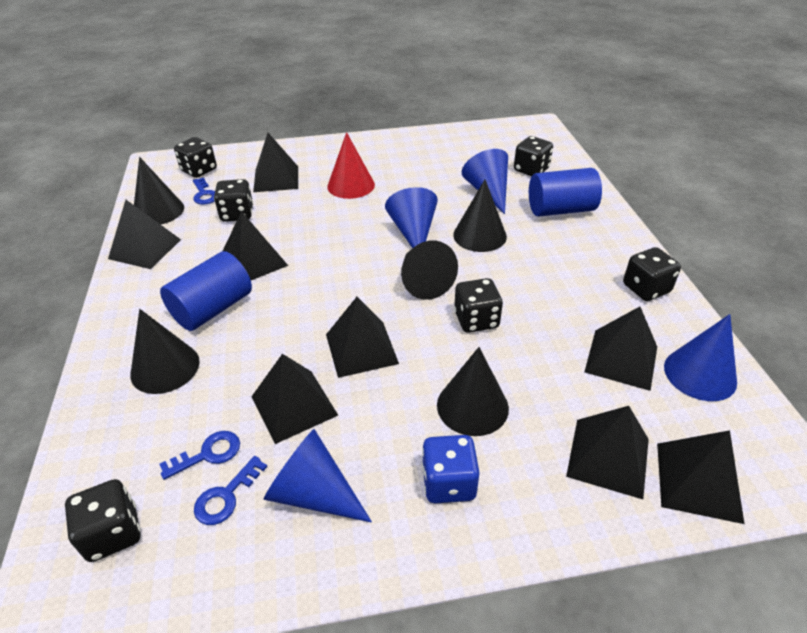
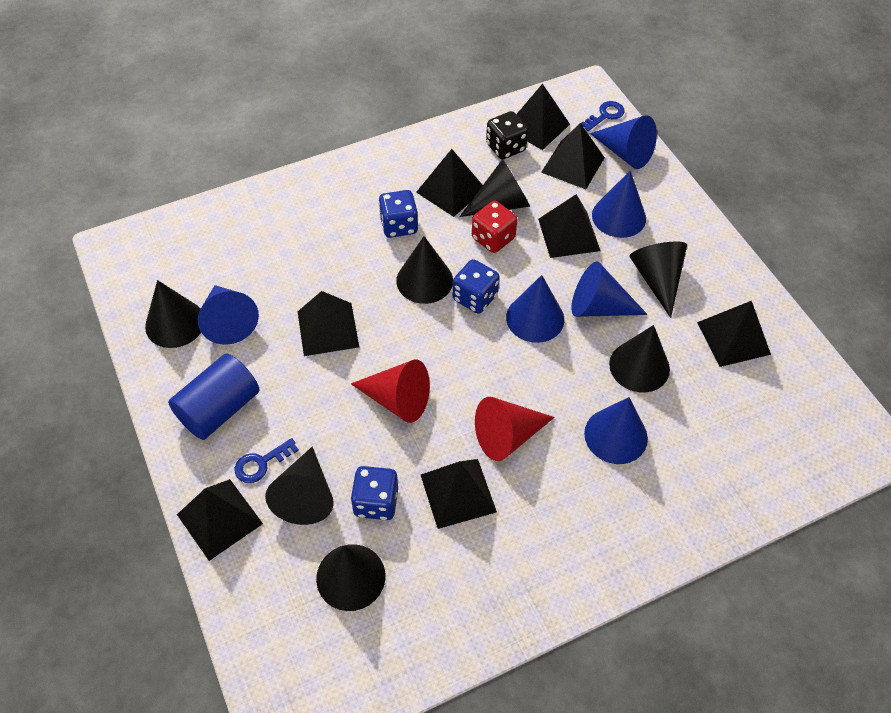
black cone: [130,309,200,394] [134,157,184,225] [401,241,458,300] [437,347,509,436] [453,180,507,252] = 5 -> [145,280,201,348] [265,447,334,525] [316,544,385,611] [396,236,453,304] [460,159,530,217] [609,325,670,392] [629,241,687,318] = 7
black dice: [65,479,141,562] [174,137,217,178] [214,179,253,222] [454,278,503,333] [514,136,553,176] [623,247,681,301] = 6 -> [486,111,528,159] = 1
blue cone: [264,429,372,523] [385,187,438,248] [462,149,508,214] [664,314,737,401] = 4 -> [198,285,259,345] [506,275,564,343] [571,261,648,317] [584,397,648,464] [590,115,657,169] [592,171,646,238] = 6
blue cylinder: [160,251,252,331] [529,168,602,217] = 2 -> [168,353,260,440] = 1
blue dice: [422,435,480,503] = 1 -> [351,466,398,520] [378,190,418,238] [453,259,500,314] = 3
blue key: [159,431,240,480] [193,178,215,204] [194,456,267,525] = 3 -> [235,438,299,483] [581,101,625,131] = 2
red cone: [327,132,375,199] = 1 -> [351,360,430,423] [475,397,555,461] = 2
red dice: none = 0 -> [472,201,517,253] = 1

